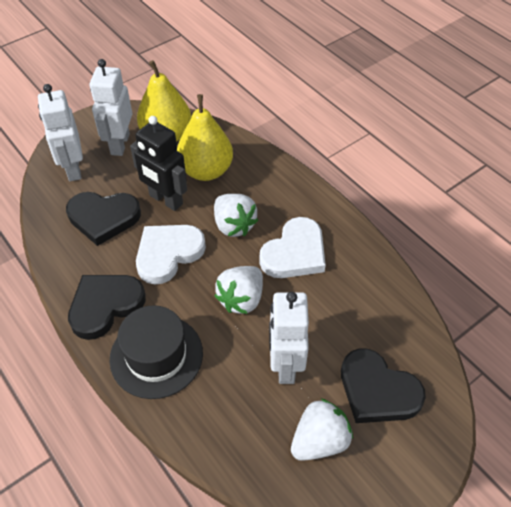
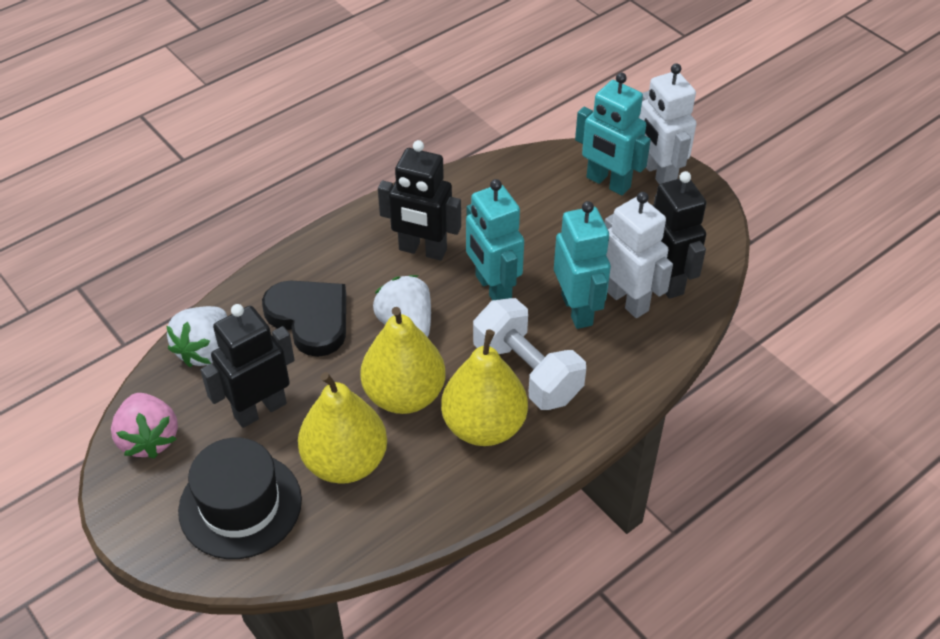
black heart: [66,192,141,246] [68,275,146,340] [341,348,426,423] = 3 -> [262,281,346,357] = 1
black robot: [130,116,187,211] = 1 -> [200,304,294,428] [378,140,461,260] [652,171,706,299] = 3
pink strawberry: none = 0 -> [111,393,178,459] = 1
turquoise robot: none = 0 -> [466,179,524,301] [554,201,611,329] [575,73,651,195] = 3
white dumbbell: none = 0 -> [473,298,586,410] = 1
white heart: [136,225,206,285] [259,217,326,278] = 2 -> none = 0
white robot: [38,84,83,181] [90,59,132,156] [269,292,309,384] = 3 -> [605,192,673,318] [638,63,697,185] = 2
white strawberry: [214,194,259,237] [215,266,263,314] [291,398,353,461] = 3 -> [166,306,227,367] [373,275,431,337] = 2
yellow pear: [137,60,191,142] [177,94,233,181] = 2 -> [298,372,387,484] [360,307,445,414] [441,330,528,446] = 3

